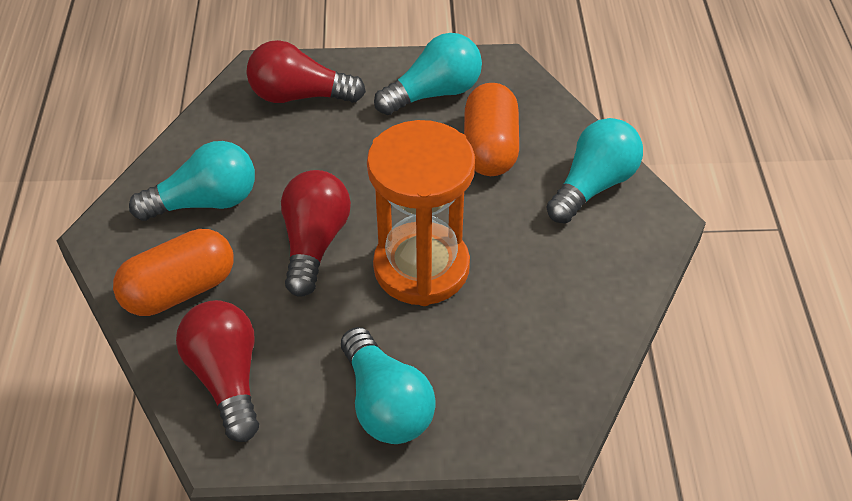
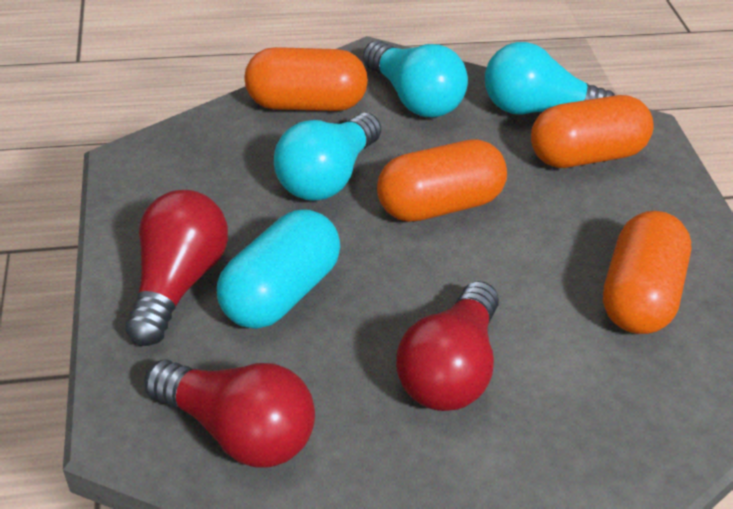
orange capsule: [113,229,233,316] [464,83,519,176] = 2 -> [244,47,368,111] [377,139,507,222] [531,95,654,168] [603,211,691,334] = 4
orange hourglass: [367,120,475,306] = 1 -> none = 0
turquoise capsule: none = 0 -> [217,209,340,329] = 1
turquoise light bulb: [129,141,255,221] [341,327,436,444] [374,33,482,115] [546,118,643,223] = 4 -> [274,113,381,201] [363,40,468,117] [485,42,615,115] = 3

